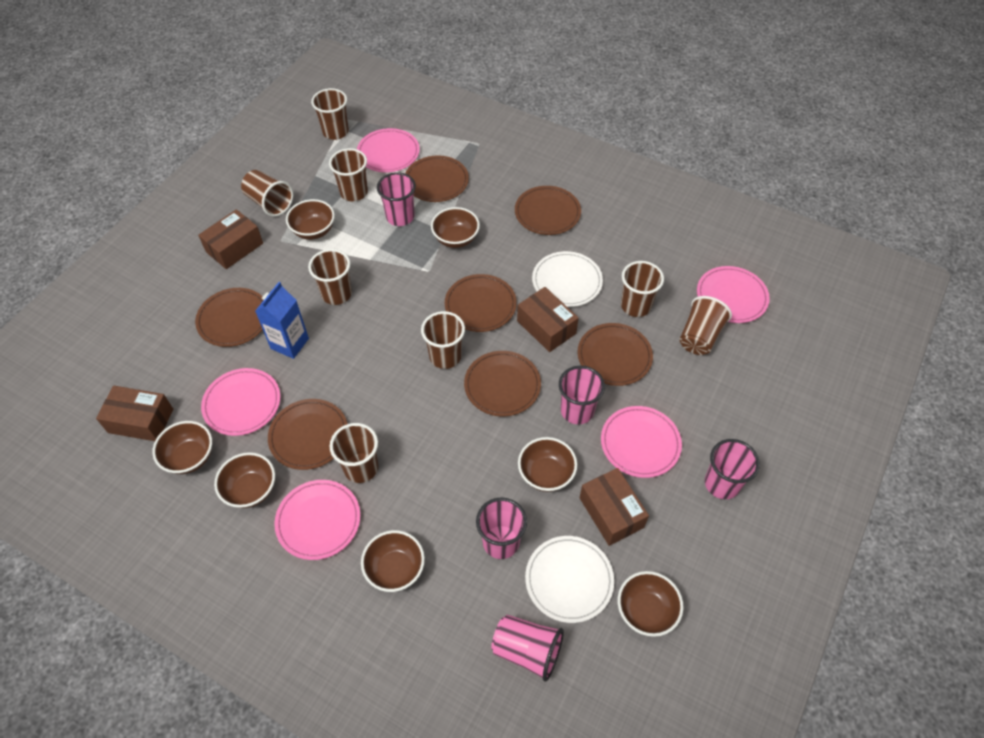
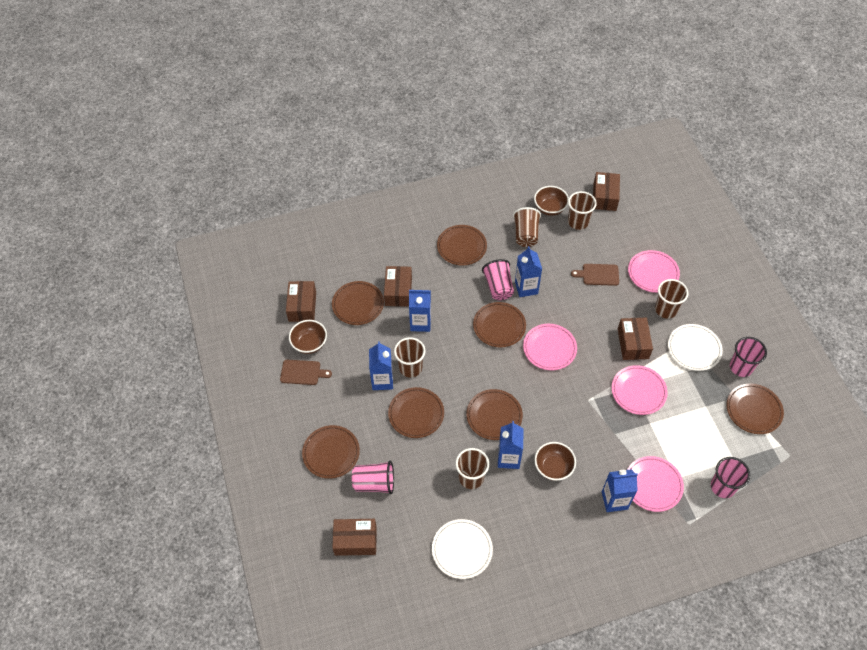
blue carton: [255,282,309,359] = 1 -> [369,341,393,390] [409,290,431,332] [498,421,524,469] [515,246,542,297] [602,469,638,512] = 5
brown bowl: [152,421,212,474] [214,452,275,508] [286,199,335,240] [361,530,425,592] [431,207,480,248] [518,437,577,492] [618,571,683,637] = 7 -> [289,320,327,354] [534,186,569,216] [534,442,576,481] = 3
brown box: [96,386,173,441] [198,209,263,269] [517,287,579,352] [579,468,649,546] = 4 -> [286,281,316,322] [332,519,377,556] [384,266,412,307] [593,172,620,211] [618,317,653,360] = 5
brown cup: [241,170,293,217] [308,249,352,305] [311,88,349,140] [329,148,368,201] [329,423,379,483] [421,311,465,369] [621,261,664,317] [679,296,732,355] = 8 -> [394,337,426,378] [456,448,489,489] [513,207,541,247] [568,191,597,230] [655,279,688,319] = 5
brown cutting board: none = 0 -> [280,360,332,385] [571,264,619,286] = 2
pink cup: [377,172,416,226] [476,498,527,559] [491,615,564,682] [559,366,605,424] [705,439,760,499] = 5 -> [352,461,394,494] [482,259,514,300] [711,457,750,498] [730,337,767,377] = 4
pink plate: [201,368,280,436] [274,480,360,560] [357,128,420,173] [601,406,682,478] [697,266,770,323] = 5 -> [523,324,577,370] [612,365,667,415] [627,456,684,512] [628,250,680,293] = 4

